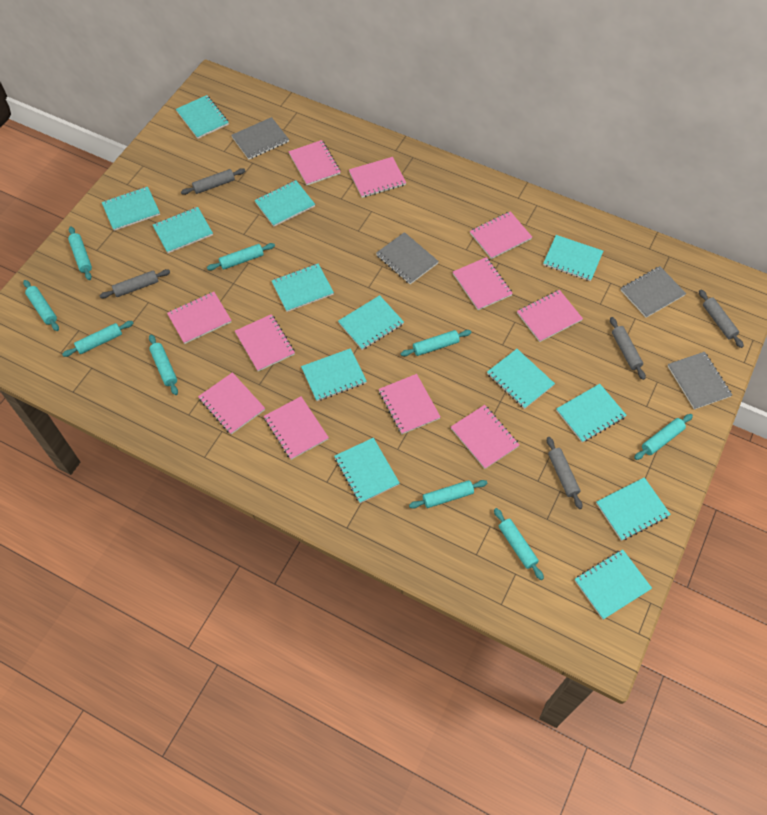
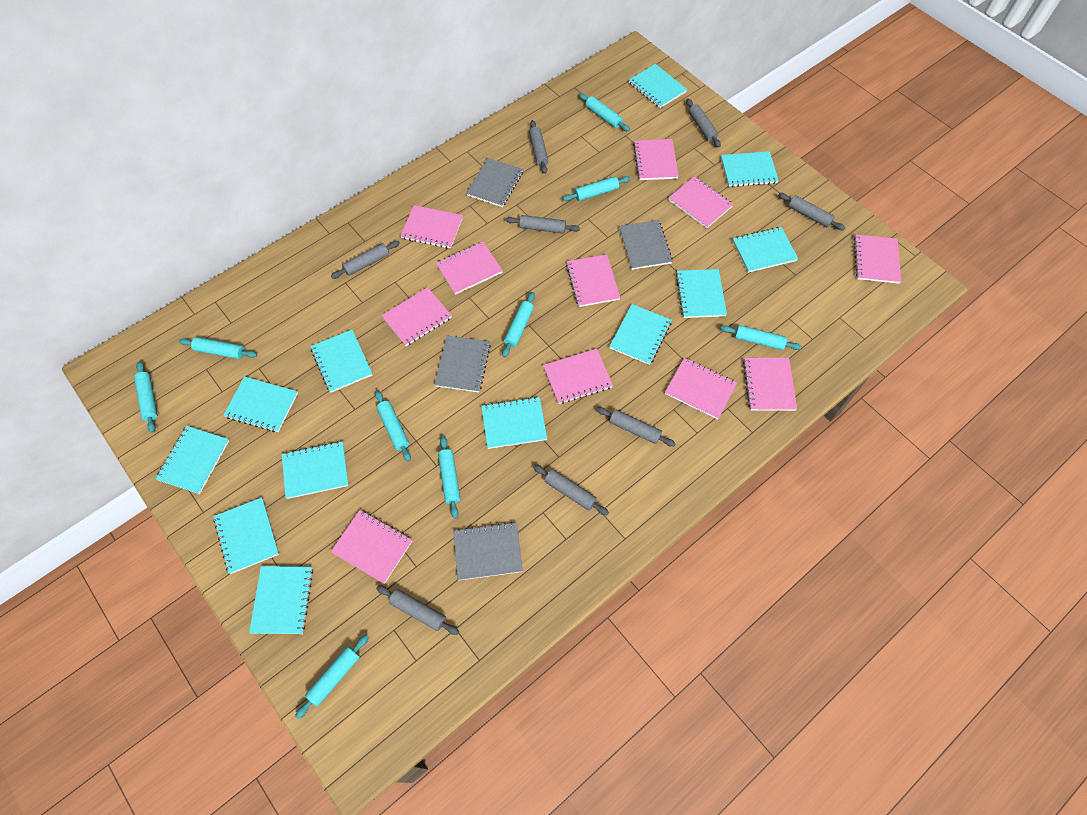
grey rolling pin: [99,269,170,298] [181,168,245,195] [547,437,582,509] [610,317,646,380] [699,290,744,348] = 5 -> [331,241,400,279] [376,585,459,635] [506,215,580,234] [529,120,549,174] [533,465,609,515] [597,407,676,447] [686,99,721,148] [778,193,845,230] = 8
turquoise notebook: [102,187,160,231] [153,207,213,253] [176,95,229,139] [255,180,315,227] [272,264,334,312] [301,348,367,401] [334,438,400,503] [338,295,404,350] [487,349,555,409] [543,235,603,281] [556,384,627,442] [574,549,652,620] [596,477,671,541] = 13 -> [156,426,229,494] [213,497,279,574] [223,376,298,432] [249,566,313,634] [282,441,349,499] [310,330,373,392] [481,397,547,449] [609,304,672,365] [629,64,687,108] [676,269,727,318] [721,151,779,187] [733,227,798,273] = 12

